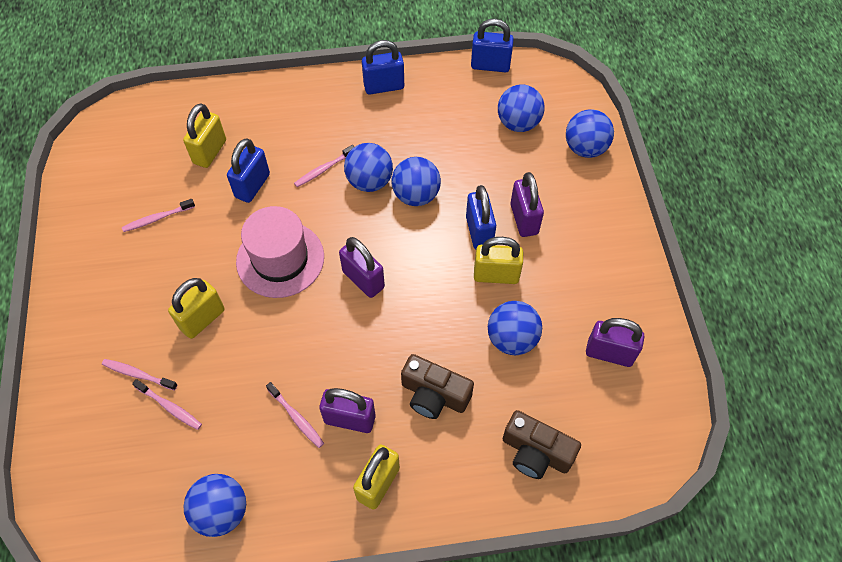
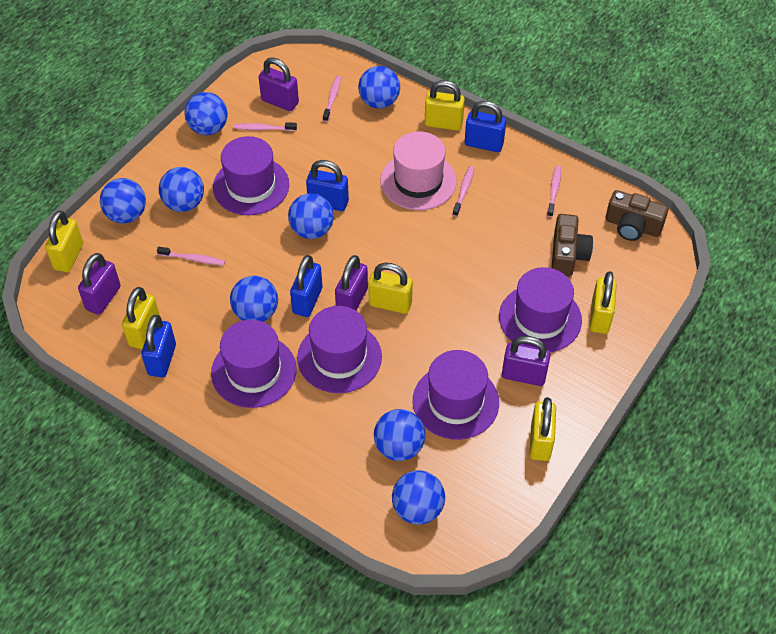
blue ball: [184,474,246,537] [344,143,393,192] [391,157,441,206] [488,301,542,355] [498,84,545,132] [566,109,614,158] = 6 -> [100,178,146,223] [159,167,204,212] [184,92,228,135] [230,276,278,322] [288,193,334,239] [358,66,400,109] [374,409,425,461] [392,470,445,524] = 8
purple hat: none = 0 -> [211,320,297,408] [213,136,289,215] [297,306,382,393] [413,350,499,440] [499,267,582,352] = 5
yellow padlock: [168,278,225,339] [183,103,226,168] [353,445,400,510] [474,237,523,284] = 4 -> [45,211,83,272] [122,287,160,349] [368,263,413,314] [425,80,465,131] [529,397,556,461] [590,271,617,334] = 6

